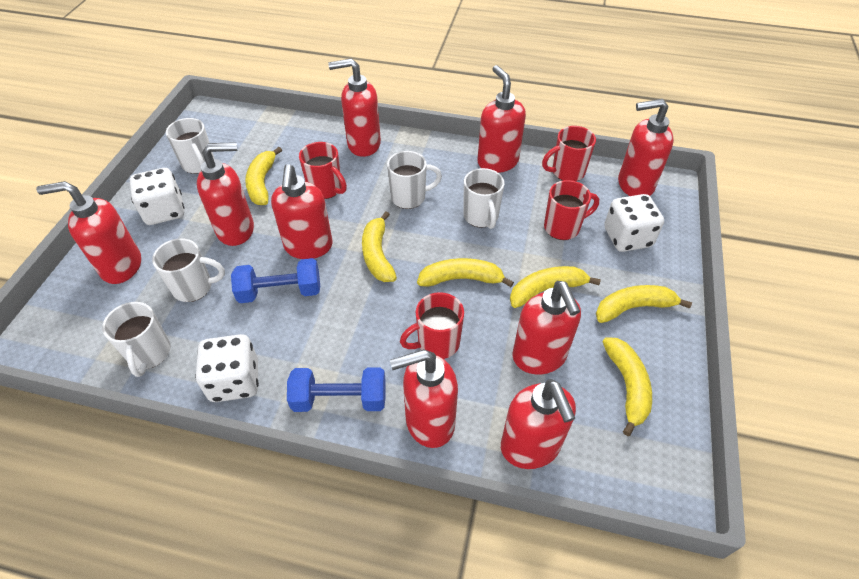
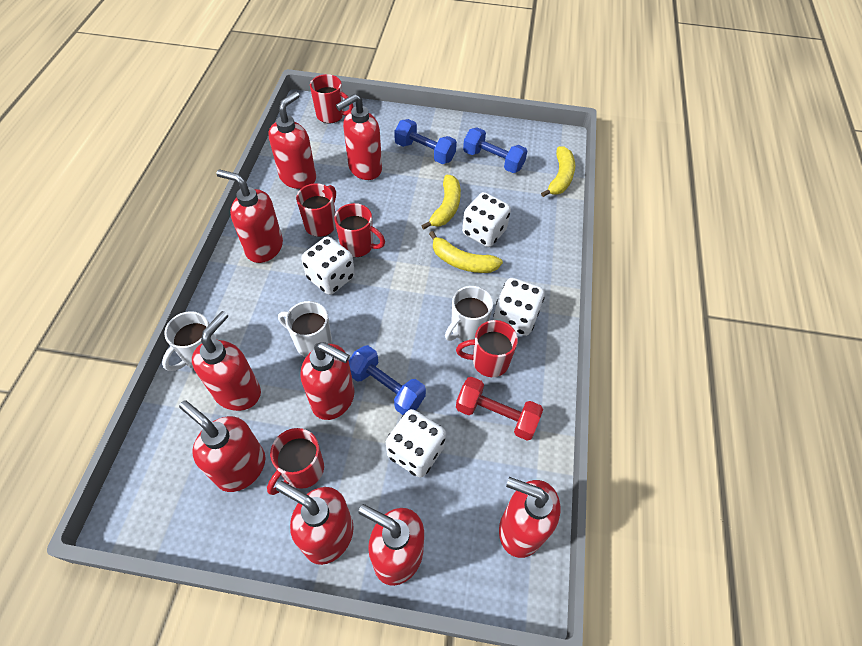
blue dumbbell: [231,258,320,303] [287,367,385,412] = 2 -> [349,345,426,415] [394,119,457,164] [463,127,527,173] = 3
red dumbbell: none = 0 -> [456,377,543,440] = 1
red mug: [299,142,347,199] [400,292,464,359] [542,126,596,181] [544,180,599,240] = 4 -> [267,428,324,495] [296,183,336,237] [310,74,354,123] [334,203,385,257] [456,320,518,377] = 5
white dice: [130,168,184,225] [195,334,259,402] [604,194,664,252] = 3 -> [301,237,355,295] [386,409,446,478] [462,192,511,247] [493,278,545,336] = 4
white mug: [102,302,171,377] [152,238,225,302] [166,118,214,174] [387,151,442,209] [463,168,504,229] = 5 -> [162,311,217,371] [278,301,332,357] [445,286,493,341] = 3
yellow banana: [245,147,282,205] [362,212,397,282] [417,258,514,287] [510,266,601,308] [596,285,692,323] [602,337,652,436] = 6 -> [421,175,461,230] [429,231,503,273] [541,146,575,197] = 3

